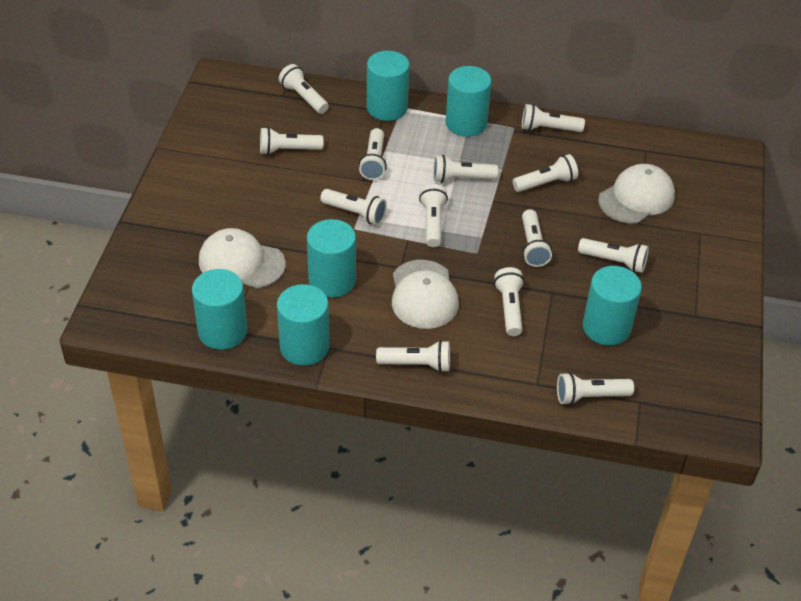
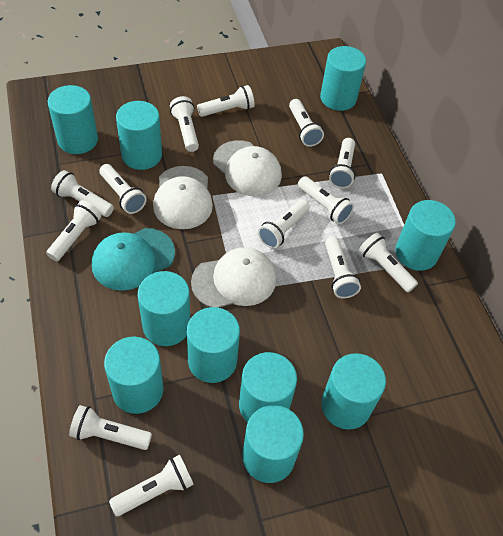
turquoise cap: none = 0 -> [92,228,175,291] = 1
turquoise cylinder: [192,269,247,350] [277,284,329,366] [307,219,356,298] [367,51,409,121] [446,66,491,137] [583,266,642,345] = 6 -> [47,85,98,154] [104,337,163,414] [116,101,162,170] [138,271,190,346] [187,307,240,383] [239,352,297,422] [242,405,304,483] [320,46,366,111] [321,353,386,430] [395,200,456,271] = 10

